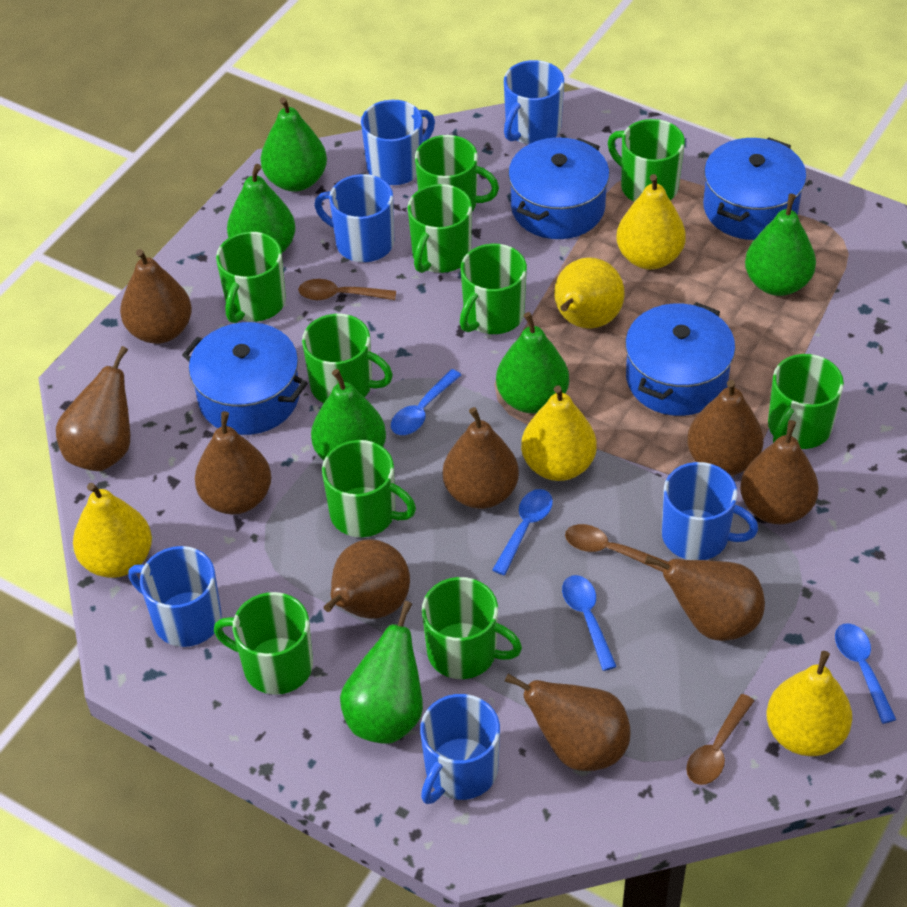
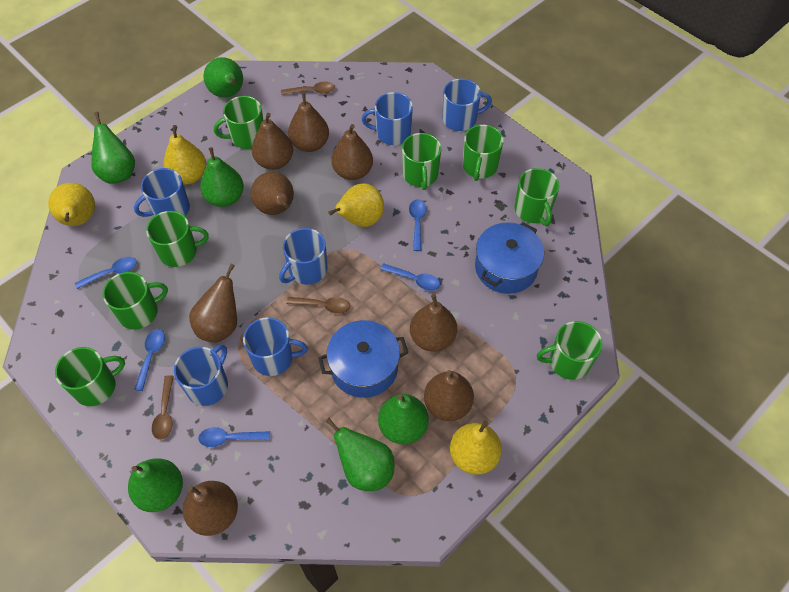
blue pot: [182,322,308,435] [508,137,610,239] [625,302,735,416] [703,137,807,240] = 4 -> [318,320,408,398] [475,222,544,294] = 2
blue spoon: [391,369,461,435] [492,489,553,575] [562,575,617,671] [835,623,896,724] = 4 -> [75,257,137,289] [134,329,165,391] [198,427,270,447] [380,263,440,291] [409,199,427,251] = 5
brown pear: [56,346,130,471] [120,249,192,344] [195,411,271,514] [324,539,410,619] [443,407,519,509] [505,674,630,771] [645,555,765,641] [687,380,763,475] [740,420,819,524] = 9 -> [183,481,238,536] [189,264,237,343] [251,113,293,170] [251,172,294,215] [288,92,329,152] [331,124,373,180] [410,294,457,352] [424,370,474,421] = 8
green mug: [214,592,313,695] [216,232,286,323] [302,314,393,403] [322,440,416,537] [408,184,472,273] [415,135,499,212] [422,577,522,679] [460,244,527,334] [608,119,685,202] [768,354,844,449] = 10 -> [55,347,125,406] [103,272,168,330] [146,211,209,267] [214,96,263,149] [402,133,441,190] [463,125,504,181] [514,168,559,226] [537,321,603,380] = 8
yellow pear: [73,483,152,578] [521,385,597,481] [554,257,625,329] [616,174,686,270] [767,651,852,756] = 5 -> [48,183,95,226] [163,125,206,184] [328,183,384,227] [450,420,502,475] = 4

